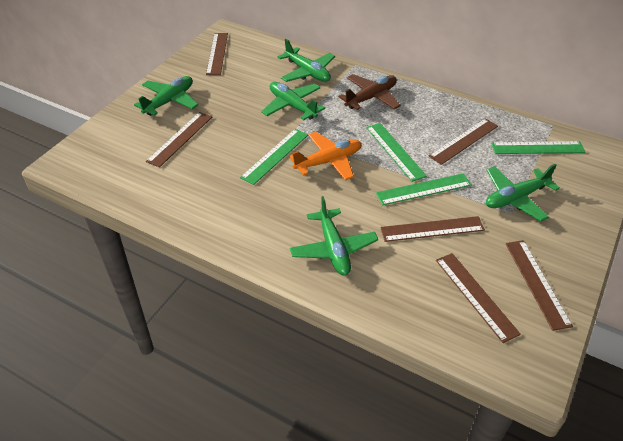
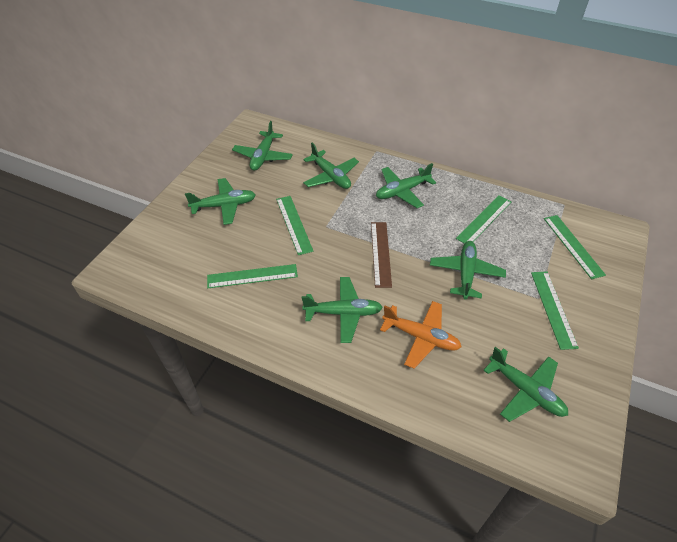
brown plane: [338,74,401,110] = 1 -> none = 0
brown ruler: [146,112,212,167] [206,33,228,75] [380,216,485,242] [429,118,498,165] [436,253,521,343] [505,240,573,331] = 6 -> [371,222,392,288] = 1
green plane: [134,76,198,116] [261,82,325,120] [278,39,335,82] [290,196,378,276] [486,164,560,221] = 5 -> [185,178,256,225] [232,121,293,171] [302,277,383,343] [303,143,359,189] [376,163,436,208] [430,241,506,300] [483,347,568,422] = 7
green ruler: [240,129,308,185] [366,123,427,182] [376,173,471,205] [491,141,585,154] = 4 -> [207,264,298,288] [276,196,313,255] [456,195,511,244] [531,272,579,350] [544,215,606,279] = 5

